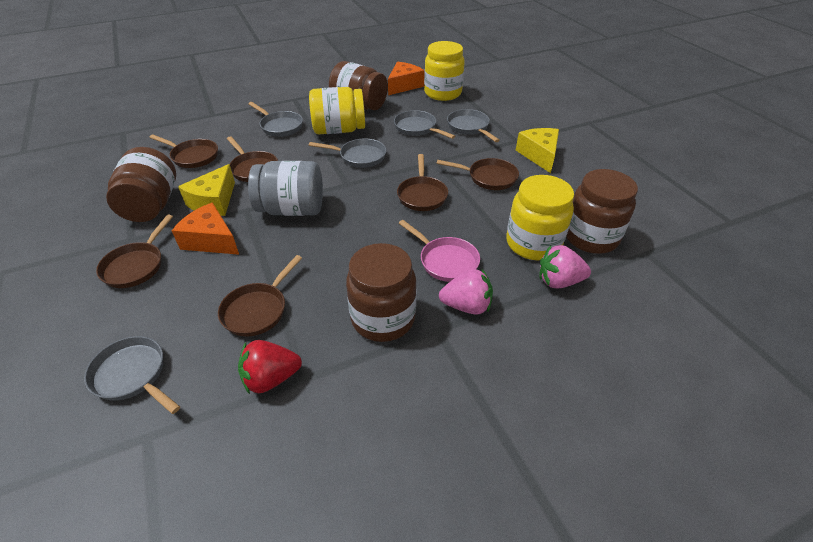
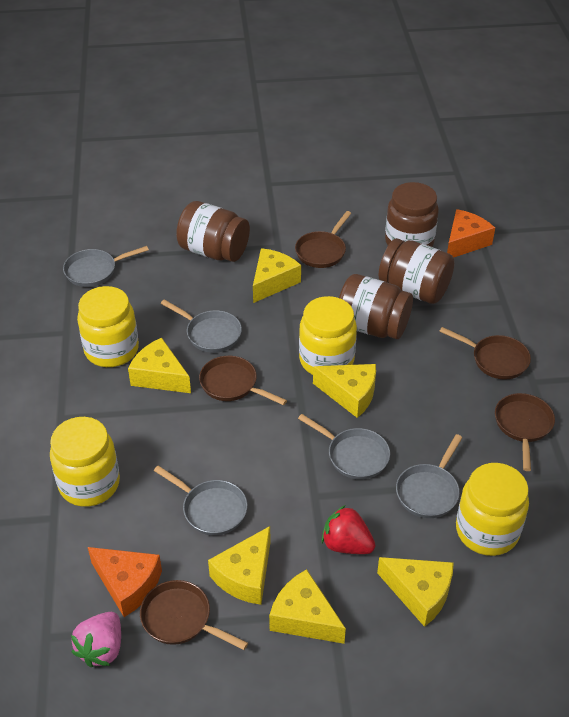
brown pan: [96,214,173,288] [149,135,218,168] [218,255,302,337] [227,136,278,182] [397,154,448,211] [437,158,519,190] = 6 -> [140,580,248,650] [199,356,287,405] [295,211,351,268] [439,327,531,379] [495,393,555,471] = 5
grey jar: [248,161,323,216] = 1 -> none = 0
pink pan: [399,220,480,282] = 1 -> none = 0
pink strawberry: [439,269,493,315] [539,245,591,289] = 2 -> [71,612,121,667] = 1
yellow cheese: [178,164,235,216] [516,128,559,173] = 2 -> [128,338,191,393] [208,526,271,605] [253,248,301,303] [269,569,346,644] [313,364,376,418] [377,557,454,627] = 6
yellow jar: [309,87,365,134] [424,41,465,101] [506,175,574,260] = 3 -> [50,417,120,507] [77,286,139,367] [299,296,357,375] [456,463,529,556] = 4

